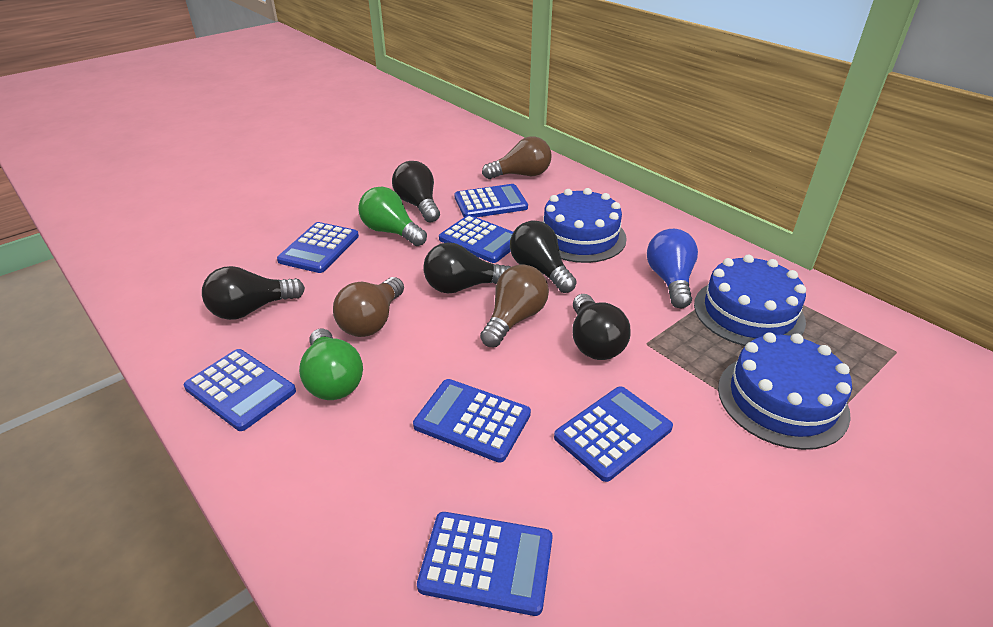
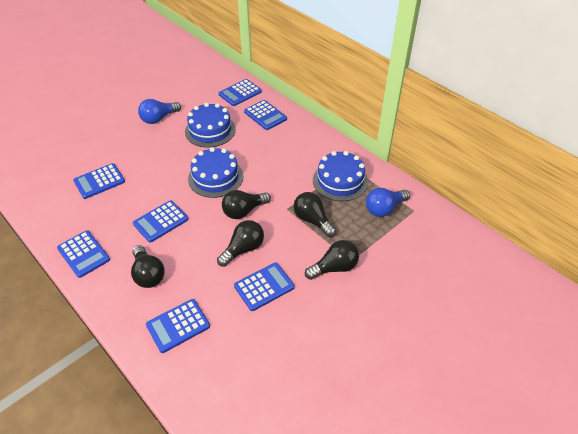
blue light bulb: [647,229,698,308] = 1 -> [138,99,181,124] [366,188,410,217] = 2
brown light bulb: [333,277,404,337] [480,264,549,347] [482,136,552,179] = 3 -> none = 0
green light bulb: [299,328,363,400] [358,187,427,246] = 2 -> none = 0

